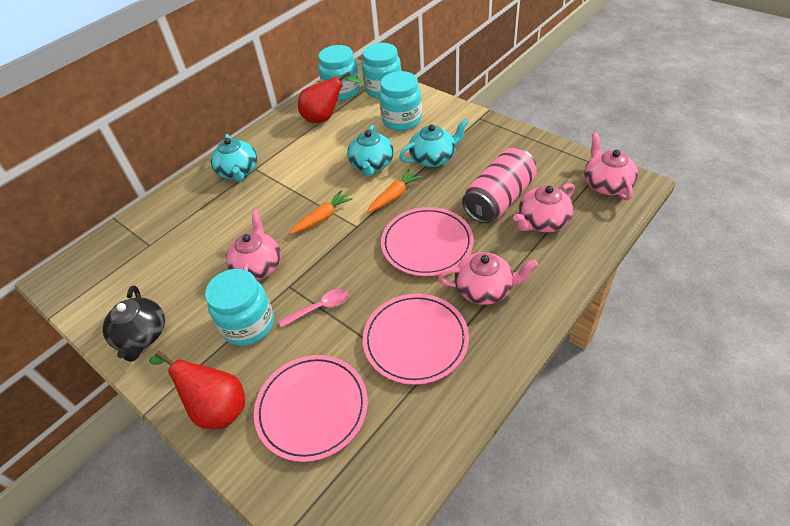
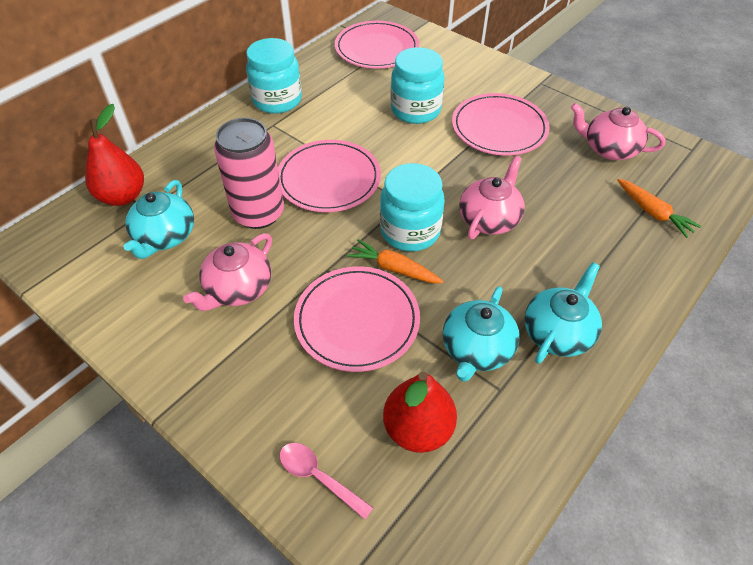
black teapot: [103,286,165,362] = 1 -> none = 0
pink plate: [254,355,368,462] [363,294,469,385] [381,207,474,276] = 3 -> [278,140,381,212] [294,266,420,372] [335,21,419,69] [452,93,550,156] = 4
pink teapot: [226,210,281,280] [438,252,538,305] [513,183,575,232] [584,132,638,201] = 4 -> [183,233,272,311] [459,156,525,239] [571,103,665,160] = 3
turquoise jar: [205,269,274,346] [318,45,360,101] [362,43,401,99] [379,71,422,131] = 4 -> [246,38,302,114] [380,163,445,251] [390,47,445,124] = 3

